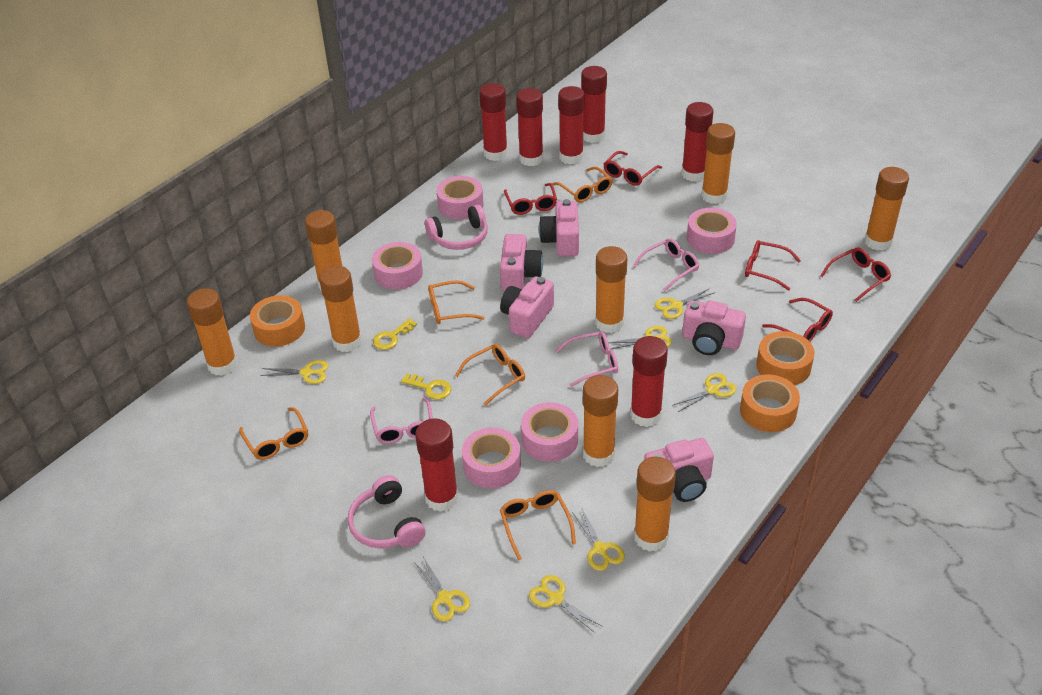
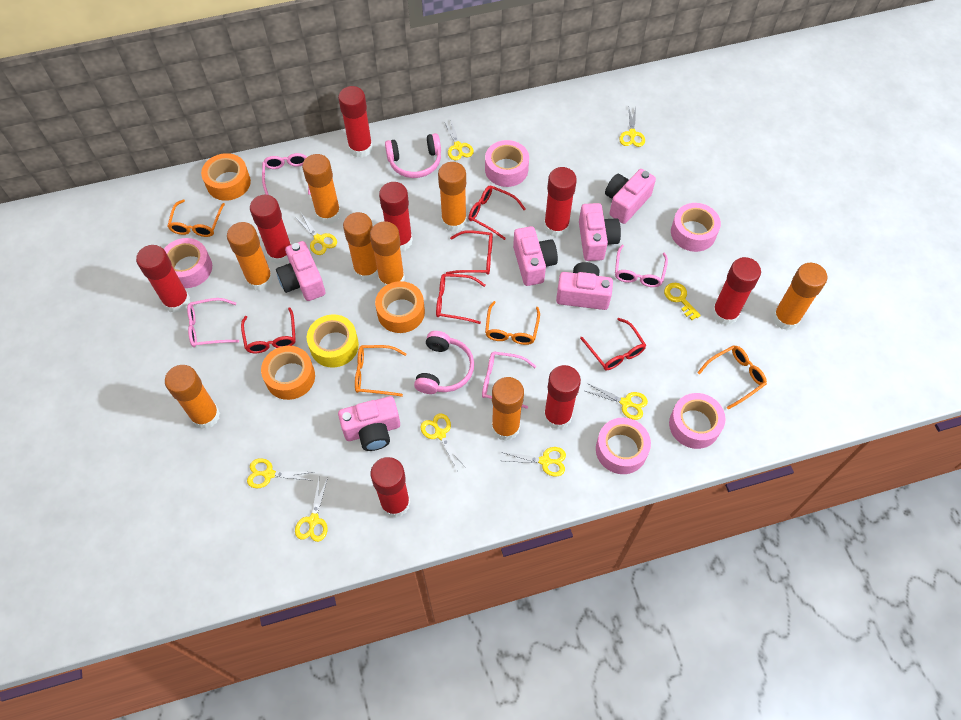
orange glasses: [239,407,308,460] [428,280,485,324] [455,344,525,406] [500,490,576,561] [553,167,613,202] = 5 -> [168,199,225,237] [355,345,406,397] [485,301,540,345] [697,345,767,410] = 4
pink camera: [500,234,543,291] [500,276,554,338] [539,199,579,256] [644,438,714,502] [682,300,746,355] = 5 -> [276,241,325,301] [338,396,400,451] [513,226,558,286] [556,262,613,310] [579,203,621,261] [605,169,656,224] = 6
pink glasses: [370,398,433,444] [555,331,618,387] [633,238,699,292] = 3 -> [187,298,239,347] [262,153,311,195] [482,351,536,409] [615,245,668,287] = 4
red glue stick: [415,418,458,512] [479,83,508,161] [516,88,543,166] [558,86,585,165] [581,66,607,143] [630,336,668,427] [682,102,713,182] = 7 -> [136,245,190,313] [250,195,291,264] [338,86,373,158] [371,457,410,518] [379,182,413,251] [544,167,577,237] [544,365,581,430] [712,257,761,325] = 8
yellow key: [373,318,417,350] [401,373,452,399] = 2 -> [664,283,701,320] = 1
yellow scissors: [260,360,329,384] [414,557,470,622] [529,575,603,634] [572,509,625,571] [608,326,672,349] [654,288,715,319] [672,373,737,412] = 7 -> [247,458,313,488] [294,213,337,255] [295,478,328,542] [421,413,465,471] [444,120,474,160] [501,447,566,476] [585,383,648,420] [619,107,645,147] = 8
yellow tape: none = 0 -> [307,314,359,367] = 1

